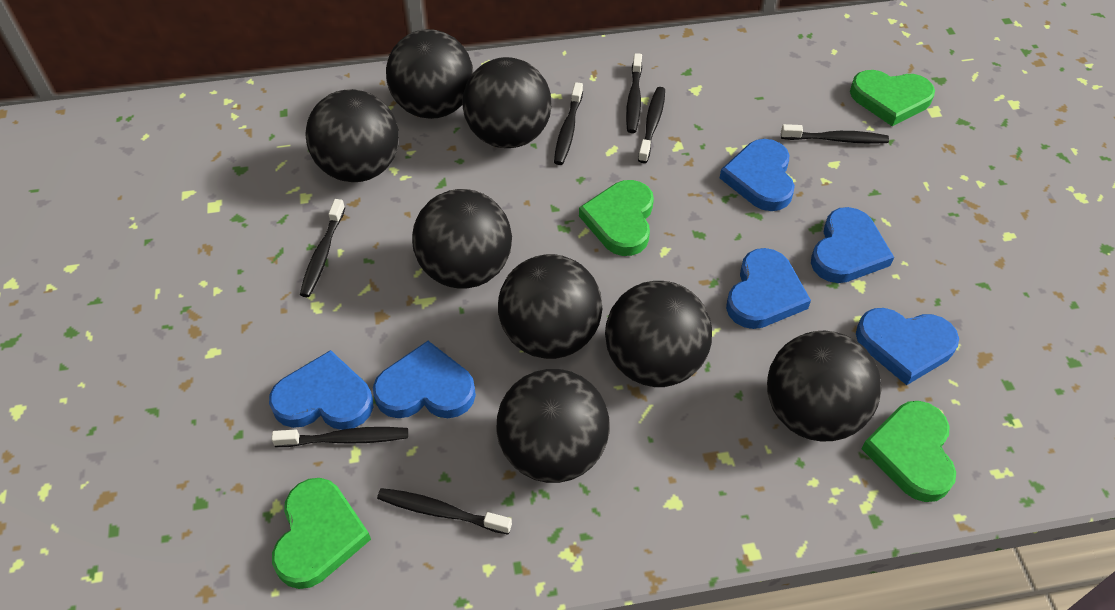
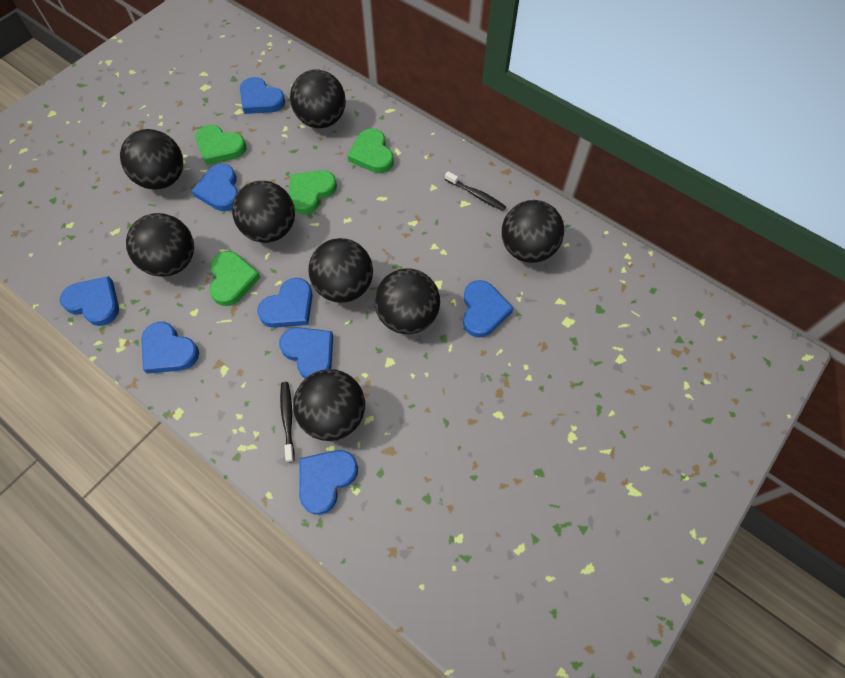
black toothbrush: [271,427,408,447] [300,199,345,297] [377,488,512,534] [554,82,583,165] [626,53,642,133] [638,87,665,163] [781,124,889,144] = 7 -> [280,382,295,462] [445,171,506,211] = 2
blue heart: [269,350,373,430] [373,341,476,418] [720,139,795,211] [726,248,811,329] [811,207,894,283] [856,308,959,385] = 6 -> [60,276,119,326] [141,322,199,374] [192,164,238,211] [240,77,285,114] [257,278,313,328] [279,327,333,378] [299,450,358,515] [463,280,513,338] = 8

